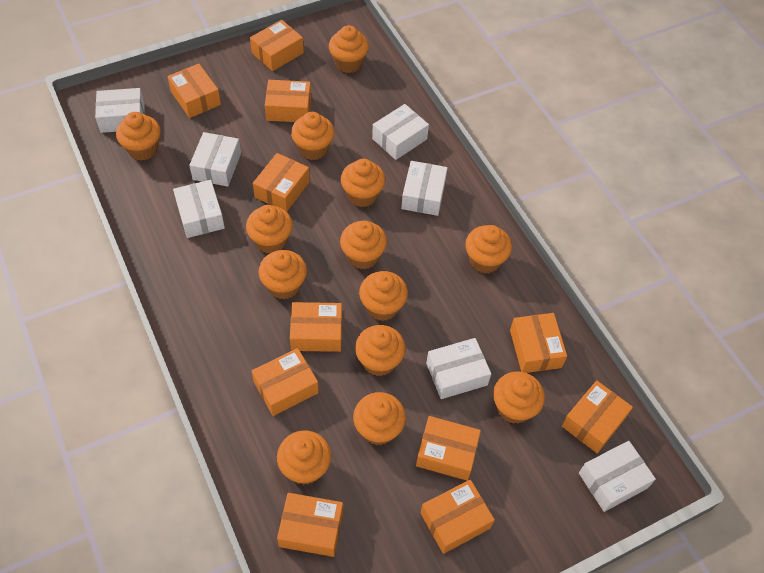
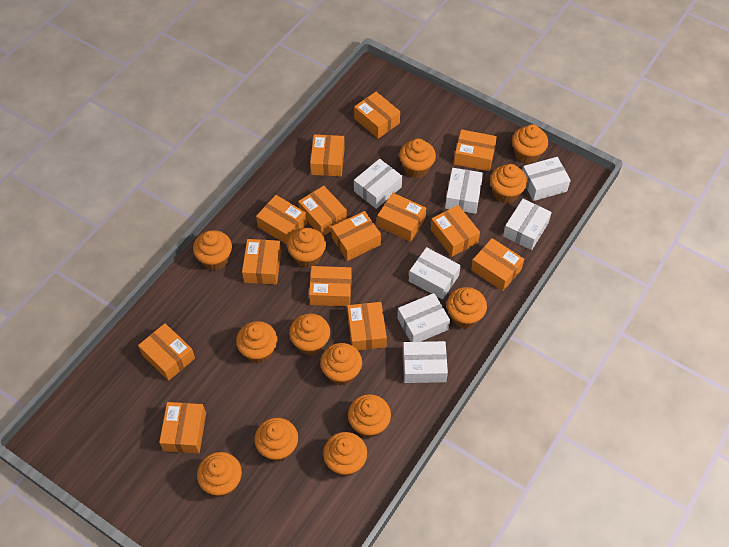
orange box: [167,64,221,118] [250,20,304,71] [252,348,319,416] [253,153,310,212] [265,80,311,122] [277,493,343,557] [290,302,342,352] [416,416,481,481] [421,479,495,554] [510,313,567,373] [562,380,633,453] = 11 -> [138,323,195,381] [159,402,206,453] [242,239,281,285] [256,195,307,245] [298,186,347,236] [309,266,352,306] [310,134,345,176] [331,211,381,261] [347,302,387,351] [354,92,400,139] [377,193,426,242] [431,205,480,257] [454,129,497,171] [471,238,524,291] = 14

